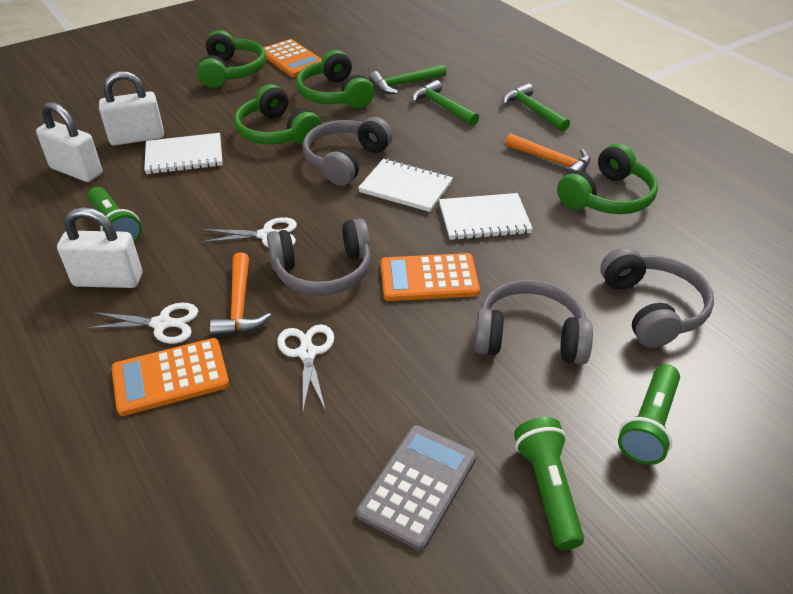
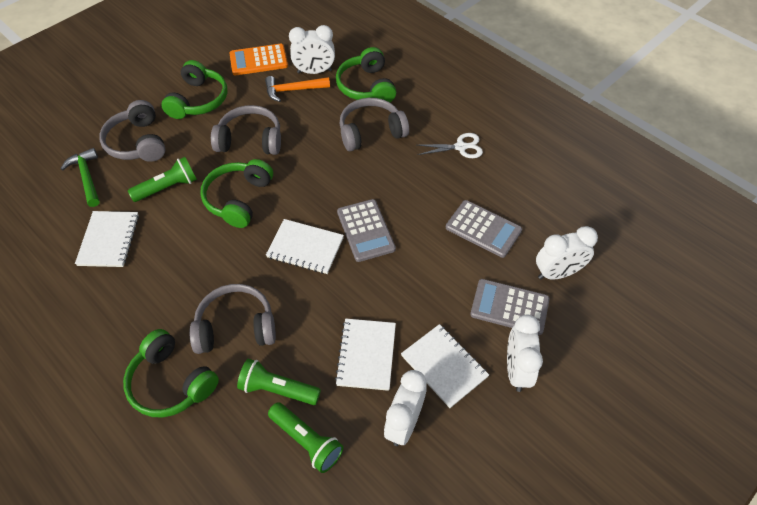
green hammer: [369,64,446,94] [412,80,479,126] [502,83,570,132] = 3 -> [61,148,100,207] = 1
grey calculator: [356,425,477,550] = 1 -> [337,199,396,262] [446,200,522,258] [470,279,550,335] = 3
orange calculator: [111,338,229,416] [263,39,322,77] [381,253,480,301] = 3 -> [229,44,288,75] = 1
orange hammer: [210,252,271,337] [505,133,590,175] = 2 -> [265,76,330,102] = 1
white clock: none = 0 -> [289,25,335,74] [384,370,427,446] [507,315,543,392] [536,226,598,280] = 4
white notebook: [144,133,223,174] [358,159,453,212] [439,193,533,240] = 3 -> [75,211,139,267] [266,219,344,274] [335,319,396,391] [401,324,489,408] = 4
white padlock: [36,102,103,182] [57,207,142,288] [99,71,164,146] = 3 -> none = 0
white scissors: [86,303,198,344] [201,217,297,247] [277,324,334,410] = 3 -> [418,133,483,158] = 1

